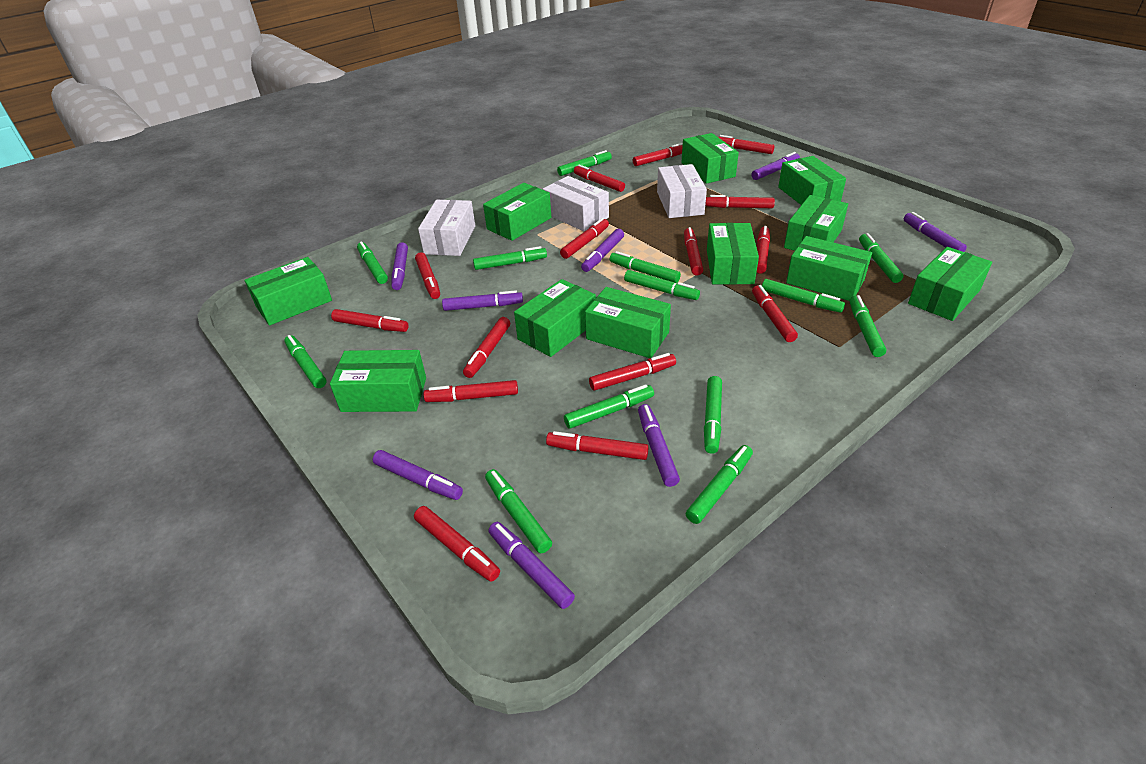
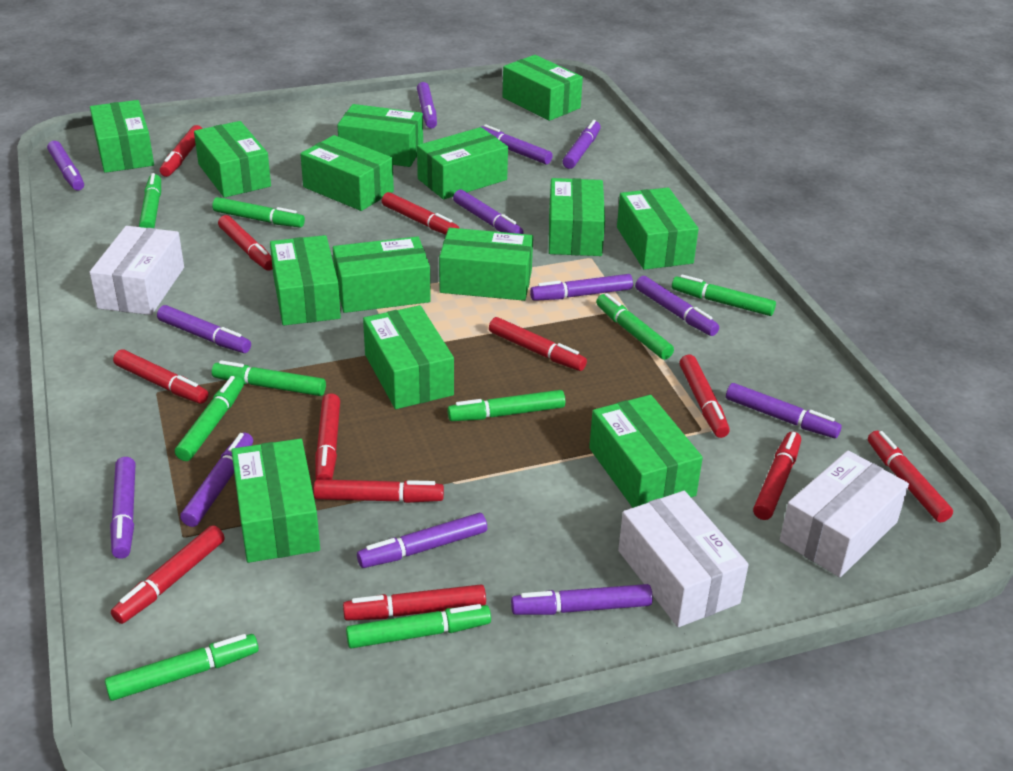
green box: [245,257,332,326] [330,350,426,412] [483,183,551,241] [514,279,596,357] [585,287,671,358] [681,133,739,184] [707,223,759,285] [778,156,846,205] [784,195,848,251] [786,236,872,301] [908,247,992,321] = 11 -> [90,100,154,173] [194,121,271,198] [231,439,320,563] [270,235,341,325] [300,135,394,211] [333,236,431,313] [337,104,423,167] [363,305,454,409] [417,127,508,199] [439,228,533,301] [502,55,583,121] [549,178,605,256] [589,395,703,508] [617,188,698,270] = 14
green marker: [284,335,327,388] [357,241,388,284] [473,246,547,270] [485,469,552,553] [557,150,612,176] [564,384,654,429] [610,251,681,283] [624,270,700,300] [686,445,753,524] [704,376,722,454] [762,279,845,313] [849,295,886,357] [859,233,903,283] = 13 -> [105,634,259,701] [139,173,161,228] [175,376,244,461] [212,197,305,228] [212,360,326,396] [346,604,491,649] [447,390,565,421] [596,293,674,360] [672,274,776,316] = 9
purple marker: [373,450,463,500] [391,242,408,290] [442,290,523,311] [488,522,575,609] [581,229,624,272] [638,404,680,487] [751,152,800,180] [904,212,967,252] = 8 -> [47,141,84,191] [110,457,136,559] [157,305,251,353] [180,432,253,527] [357,513,487,568] [417,82,437,129] [453,190,524,234] [482,124,553,164] [511,584,653,615] [530,274,633,301] [562,120,601,169] [635,276,719,336] [726,383,842,438] = 13
red marker: [331,309,409,332] [414,506,500,582] [415,252,440,299] [424,380,518,402] [463,317,510,378] [546,431,648,460] [560,218,609,259] [574,165,625,192] [589,353,676,391] [633,143,683,166] [684,227,703,275] [705,195,775,208] [718,135,774,154] [752,285,798,342] [757,226,770,274] = 15 -> [111,525,225,624] [113,349,208,404] [160,125,203,177] [218,215,273,271] [314,479,444,503] [315,393,340,480] [343,585,486,620] [382,192,459,235] [489,317,587,371] [679,354,730,438] [753,431,801,520] [868,431,953,522] = 12

